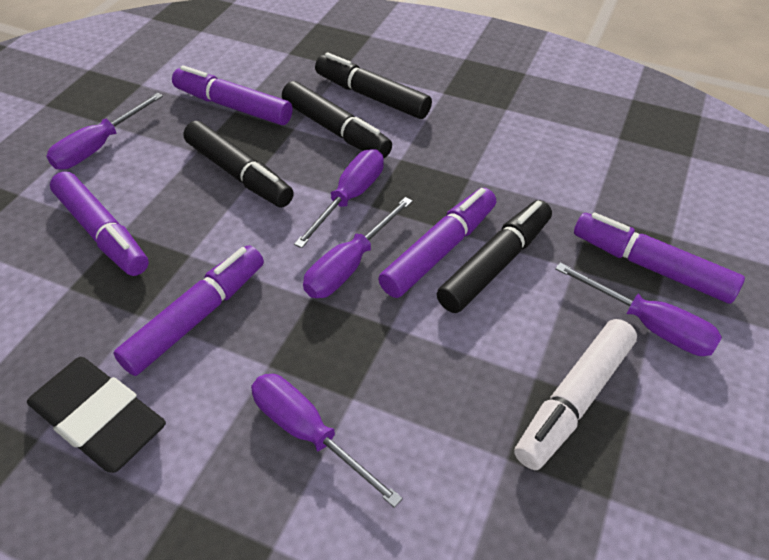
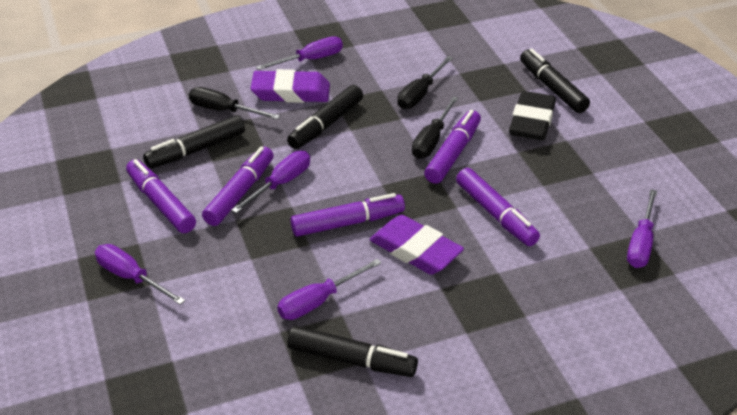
black screwdriver: none = 0 -> [189,87,280,120] [397,56,453,109] [412,96,458,159] = 3
purple eraser: none = 0 -> [250,69,330,103] [370,215,464,275] = 2
white marker: [514,319,637,470] = 1 -> none = 0

